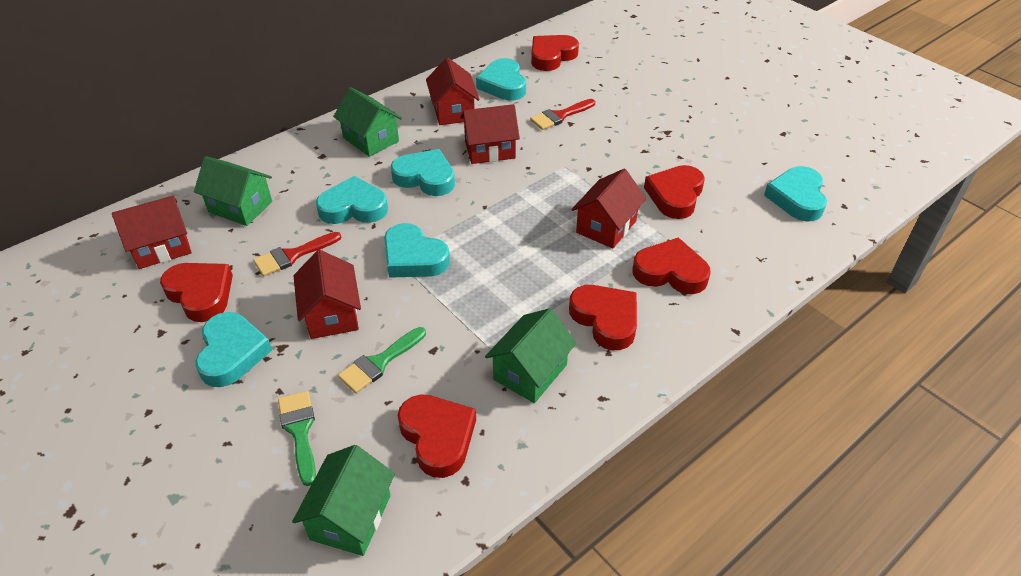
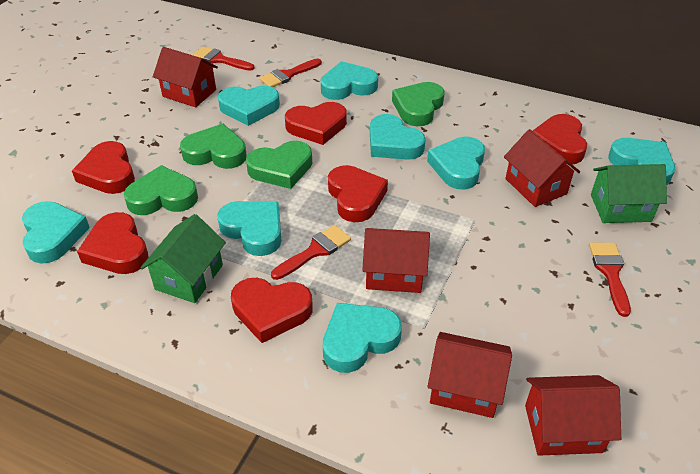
green brush: [278,391,316,486] [338,327,426,393] = 2 -> none = 0
green heart: none = 0 -> [124,165,198,215] [180,124,247,169] [246,141,312,189] [392,82,445,126] = 4
green house: [194,156,272,226] [292,445,395,556] [333,87,402,157] [485,308,577,403] = 4 -> [141,214,226,303] [591,164,667,223] = 2
red brush: [253,232,341,276] [530,99,595,130] = 2 -> [193,47,255,71] [259,58,322,87] [271,225,351,280] [589,243,631,317] = 4
turquoise heart: [196,312,272,387] [316,176,388,224] [384,223,450,278] [391,149,455,196] [476,58,526,100] [764,166,827,221] = 6 -> [22,201,90,264] [217,201,281,256] [218,86,280,126] [321,61,378,100] [323,303,402,373] [370,114,426,160] [427,136,485,190] [608,138,675,185] = 8

